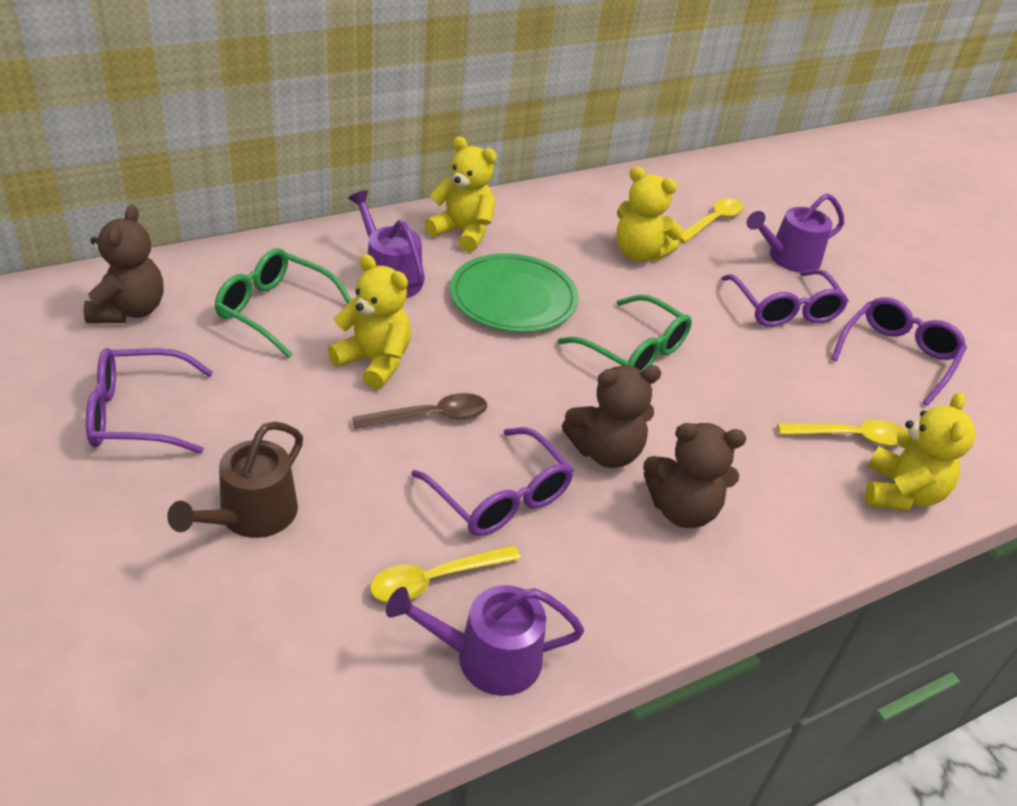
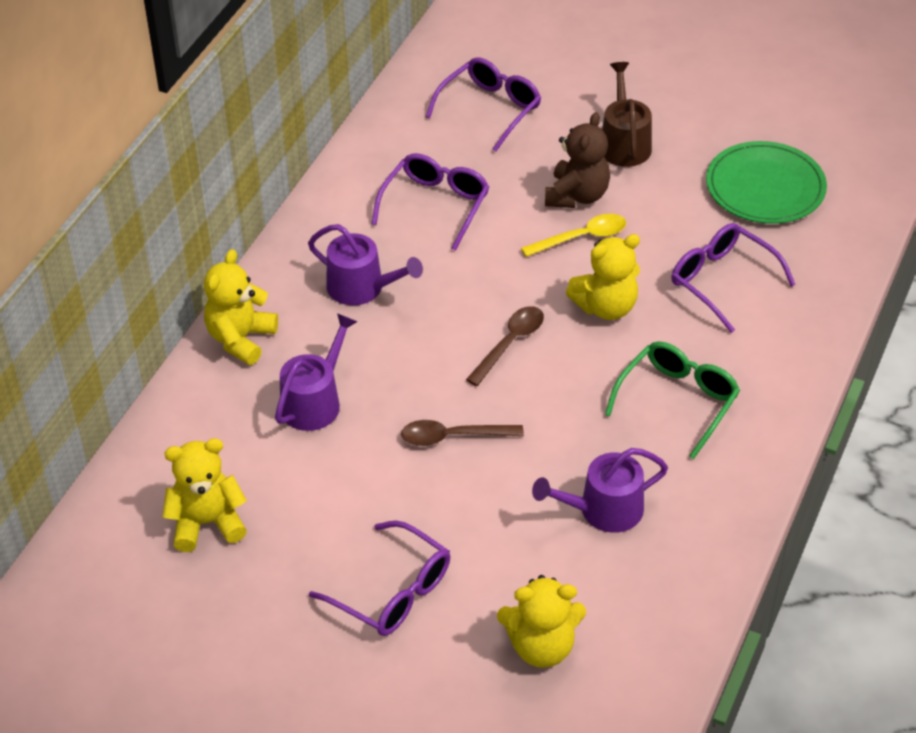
brown spoon: [352,393,487,429] = 1 -> [401,420,524,446] [466,306,544,386] = 2
brown teddy bear: [84,205,163,323] [562,365,662,468] [643,423,746,528] = 3 -> [545,112,610,208] = 1
green glasses: [214,248,352,358] [557,294,692,371] = 2 -> [605,341,740,459] = 1
yellow spoon: [370,545,521,602] [679,198,744,243] [777,420,903,446] = 3 -> [521,214,626,257] = 1

